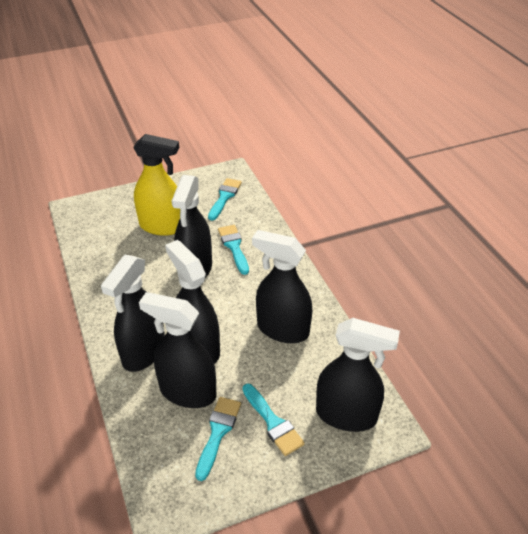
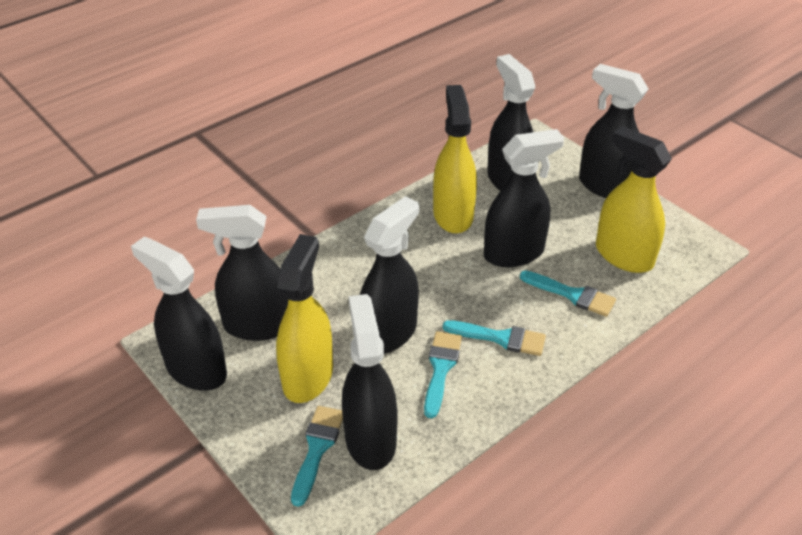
black spray bottle: [101,255,165,372] [139,292,217,408] [165,240,220,364] [172,175,212,278] [252,230,312,343] [316,318,400,432] = 6 -> [131,237,227,391] [196,205,288,341] [342,294,398,470] [360,196,419,354] [484,129,564,267] [487,54,535,191] [579,64,649,198] = 7
yellow spray bottle: [133,134,180,236] = 1 -> [276,234,333,403] [433,85,477,233] [596,126,672,273] = 3

